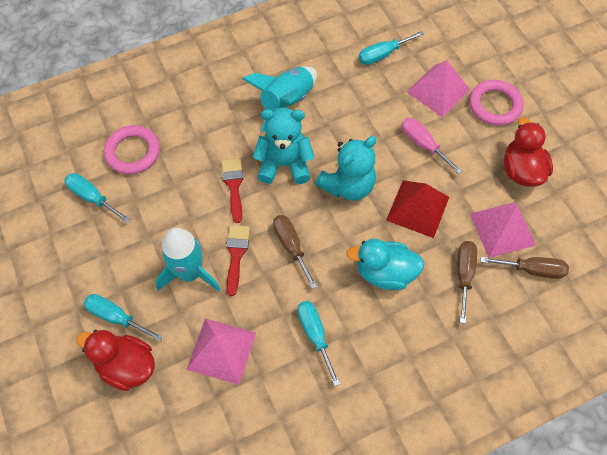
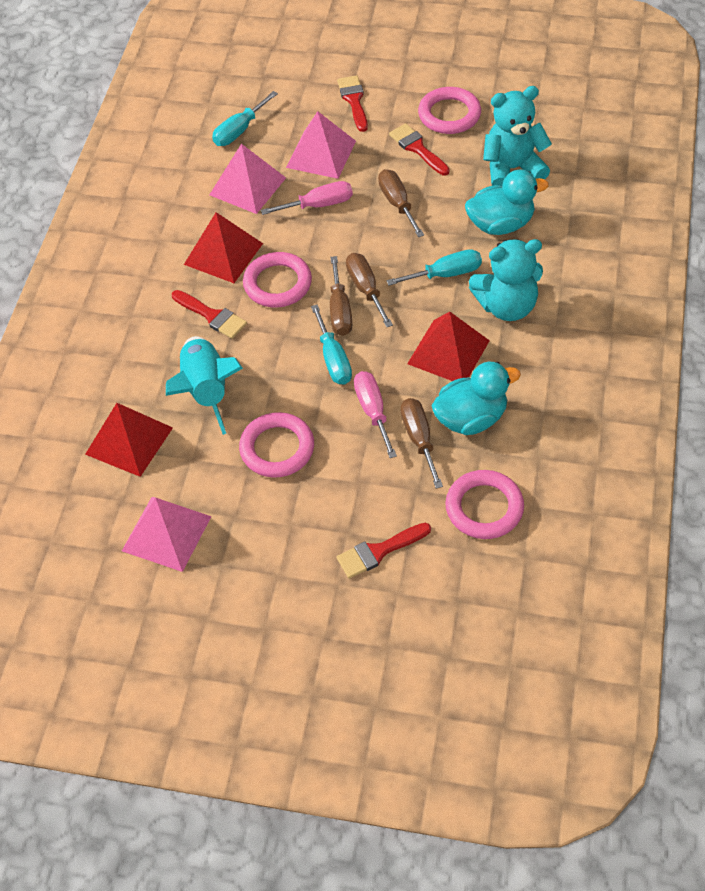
brown screwdriver: [273,215,318,289] [457,241,477,324] [481,257,569,279] = 3 -> [330,256,352,336] [346,253,393,327] [378,169,424,237] [401,398,443,489] = 4
pink ring: [104,125,160,174] [469,80,523,126] = 2 -> [239,412,314,478] [243,252,312,308] [418,87,481,134] [445,470,524,539] = 4
pink screwdriver: [401,118,462,174] = 1 -> [261,181,353,215] [354,371,397,458] = 2
red brush: [222,158,243,223] [226,225,250,296] = 2 -> [172,290,247,339] [337,75,368,132] [337,523,431,578] [389,123,450,175] = 4
red duck: [76,330,155,391] [504,118,553,187] = 2 -> none = 0
red pyramid: [386,180,449,238] = 1 -> [85,403,173,477] [184,212,263,283] [407,312,490,381] = 3
turquoise duck: [346,239,425,290] = 1 -> [432,362,521,435] [465,169,549,235] = 2
turquoise rocket: [155,228,221,291] [242,66,317,132] = 2 -> [166,336,243,435] = 1
turquoise screwdriver: [65,173,130,223] [84,294,163,342] [297,301,340,386] [359,31,424,65] = 4 -> [212,91,278,146] [311,305,352,385] [386,249,482,286] = 3

